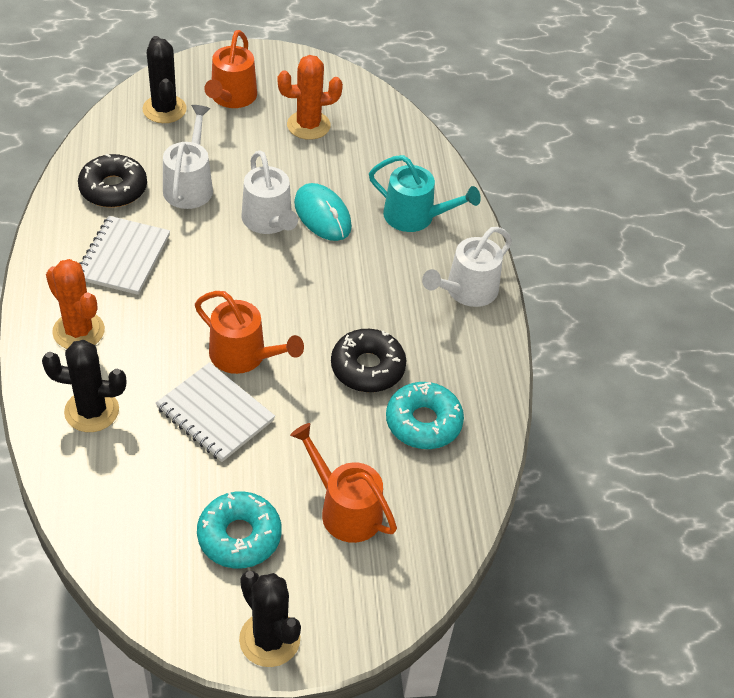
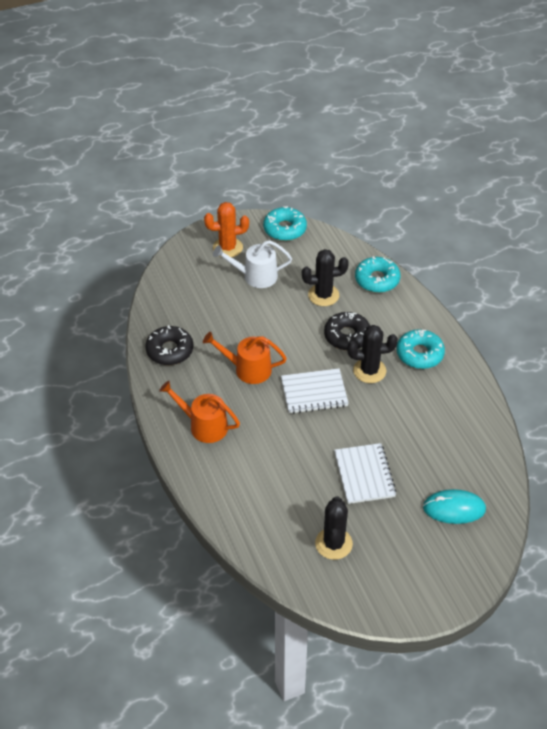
orange cactus: [46,259,105,349] [278,55,343,140] = 2 -> [204,202,249,257] = 1
orange watering can: [195,291,304,374] [204,30,257,108] [290,423,397,543] = 3 -> [159,381,240,443] [203,332,287,384] = 2
turquoise donut: [197,491,282,568] [386,382,464,449] = 2 -> [263,206,307,241] [355,256,400,293] [397,329,445,369] = 3
turquoise watering can: [369,155,481,232] = 1 -> none = 0
white watering can: [163,105,213,209] [241,150,298,234] [422,227,512,307] = 3 -> [213,240,292,288] = 1

